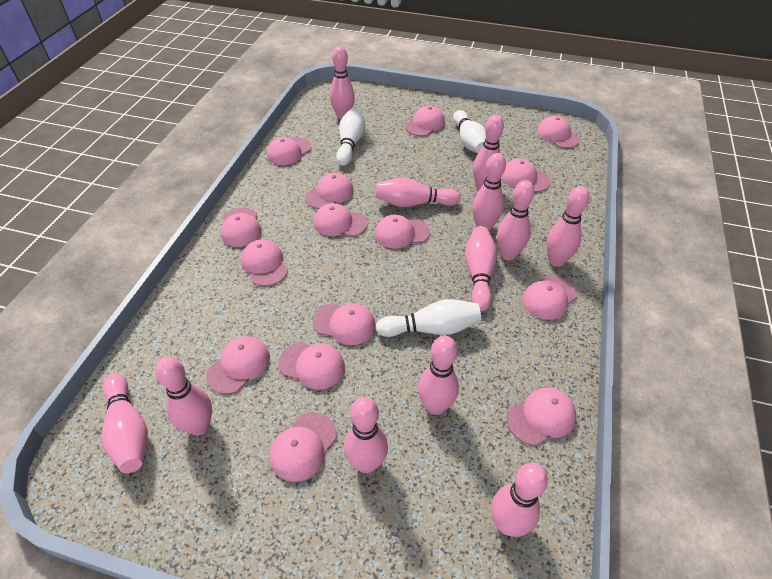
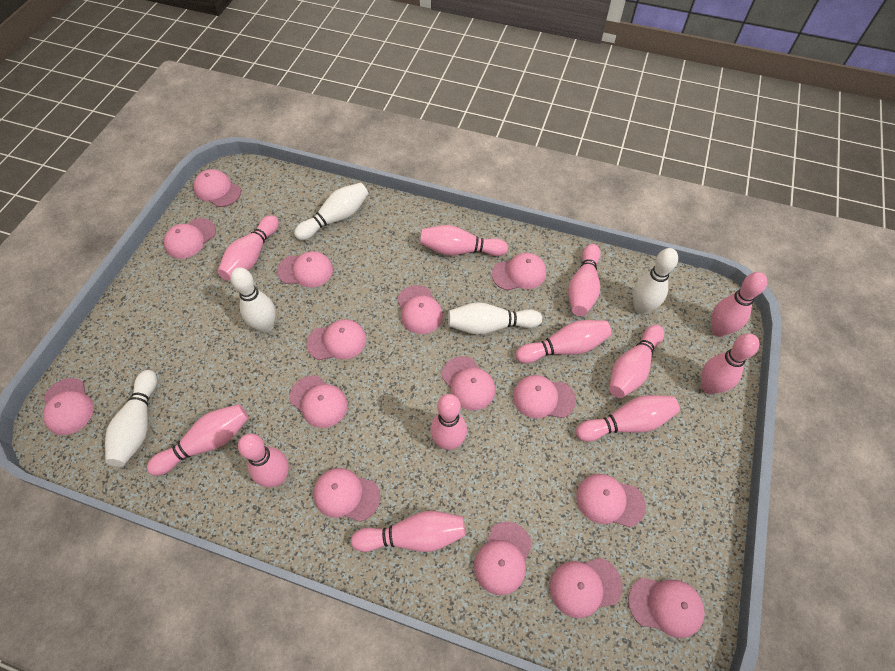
white bowling pin: [336,107,365,166] [375,299,481,337] [453,110,486,153] = 3 -> [105,370,157,467] [230,267,275,333] [294,183,368,240] [448,302,542,335] [633,248,678,314] = 5

